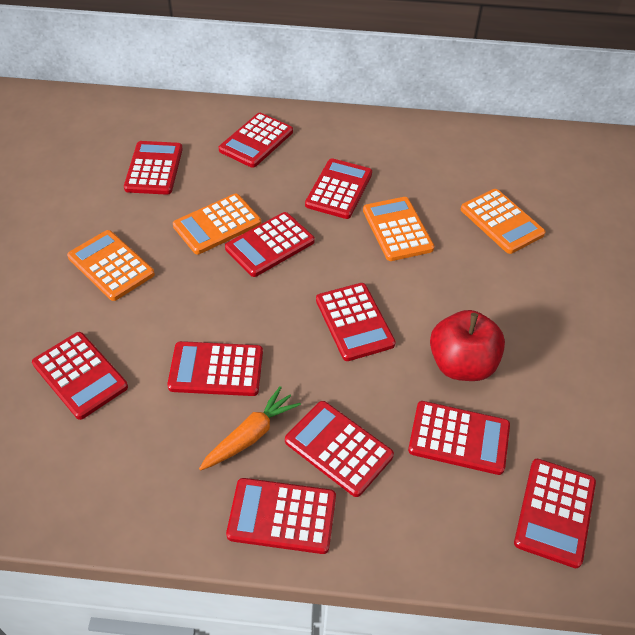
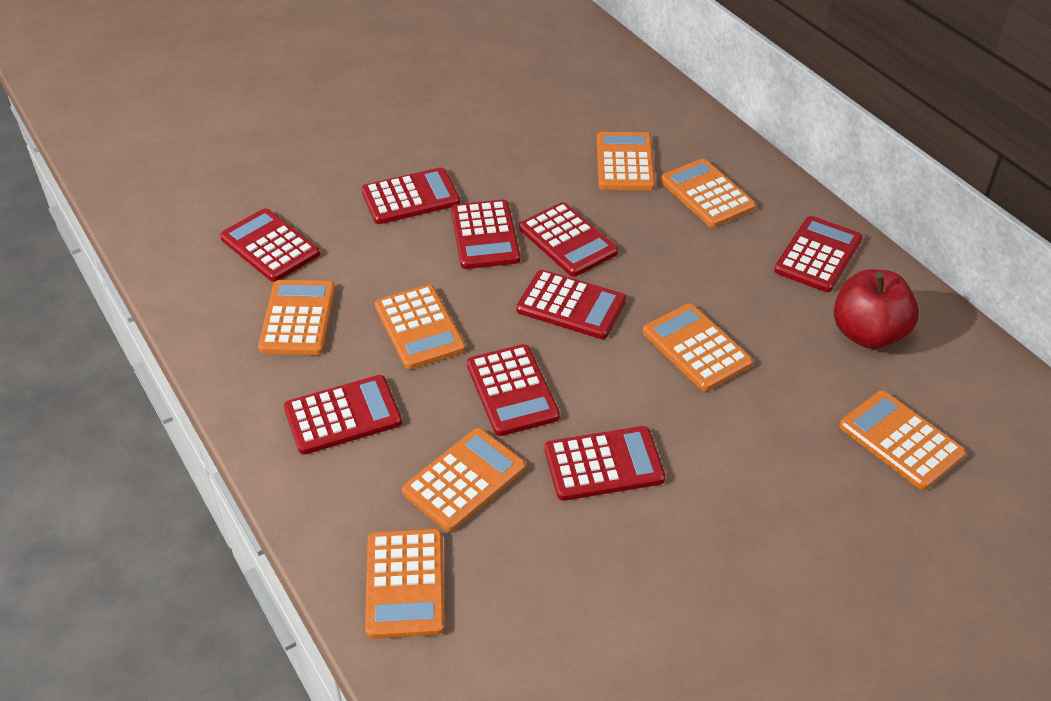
orange calculator: [67,230,155,301] [173,194,261,254] [363,197,434,261] [461,189,545,254] = 4 -> [258,280,336,355] [365,529,445,639] [375,285,466,369] [402,428,526,532] [597,132,655,190] [643,304,753,391] [660,158,756,228] [839,391,966,490] = 8
orange carrot: [199,386,301,471] = 1 -> none = 0
red calculator: [32,332,128,420] [124,141,183,195] [167,341,263,396] [219,113,293,168] [225,212,315,277] [226,478,336,554] [285,401,394,497] [305,158,372,219] [316,283,396,361] [408,401,510,475] [514,459,596,568] = 11 -> [220,208,320,282] [284,375,402,455] [361,167,460,224] [451,200,520,269] [467,344,560,436] [516,270,626,339] [519,202,618,277] [545,426,665,501] [774,216,863,292] = 9

